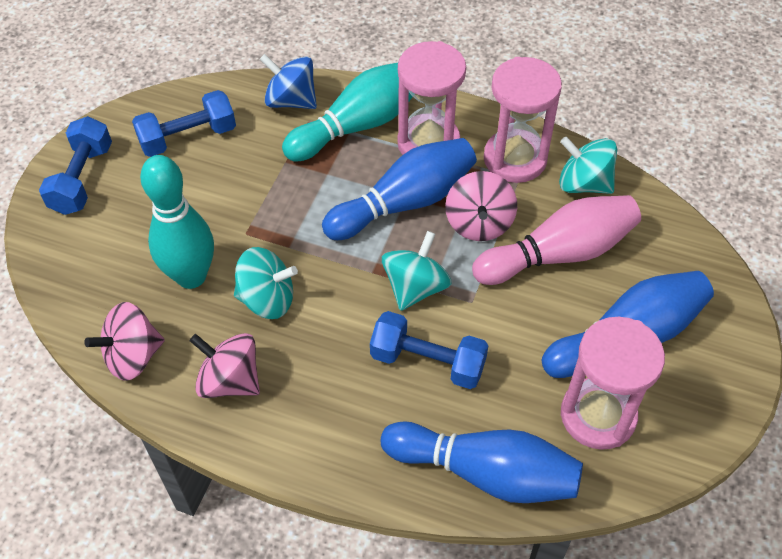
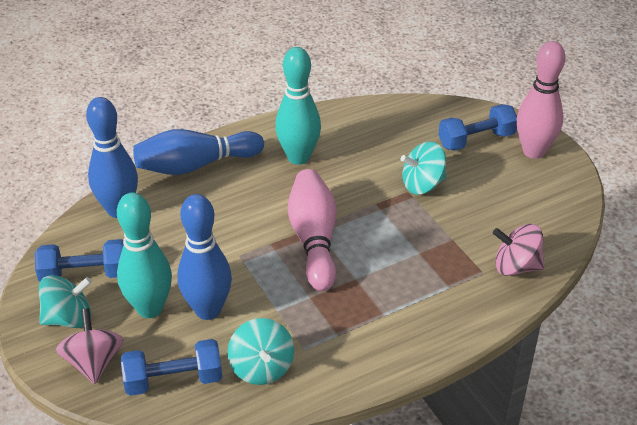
blue spinning top: [260,54,317,109] = 1 -> none = 0
pink bowling pin: [472,195,641,285] = 1 -> [288,169,337,291] [517,41,565,159] = 2
pink hourglass: [397,41,466,155] [484,57,562,183] [561,317,665,450] = 3 -> none = 0
pink spinning top: [84,302,165,381] [189,333,260,398] [445,171,517,241] = 3 -> [56,308,124,384] [493,224,544,276] = 2

